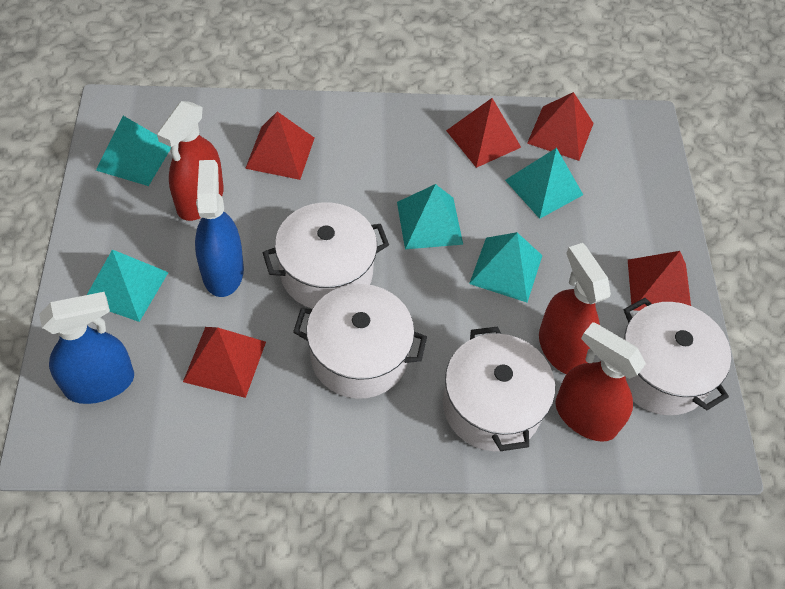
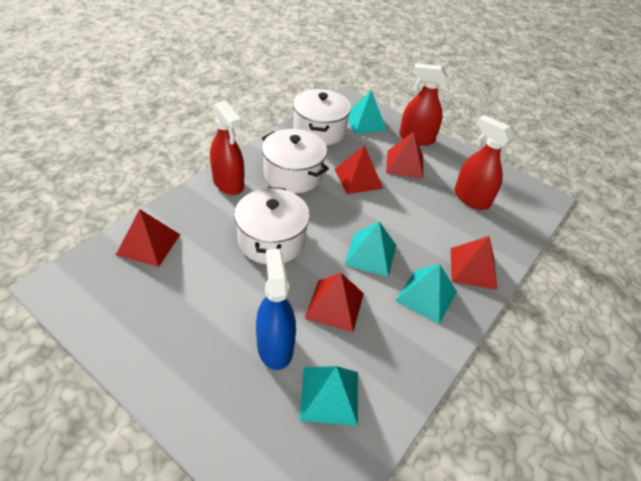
blue spray bottle: [39,292,134,404] [195,160,244,297] = 2 -> [256,249,296,370] = 1
turquoise pyramid: [87,249,169,322] [96,116,171,186] [397,184,463,249] [469,232,543,302] [505,148,583,219] = 5 -> [300,366,358,426] [344,221,396,277] [348,91,387,134] [395,264,457,324] = 4
white pot: [262,202,389,309] [293,284,427,399] [443,326,555,451] [623,298,731,415] = 4 -> [234,187,310,264] [262,129,329,193] [293,89,351,145] = 3

